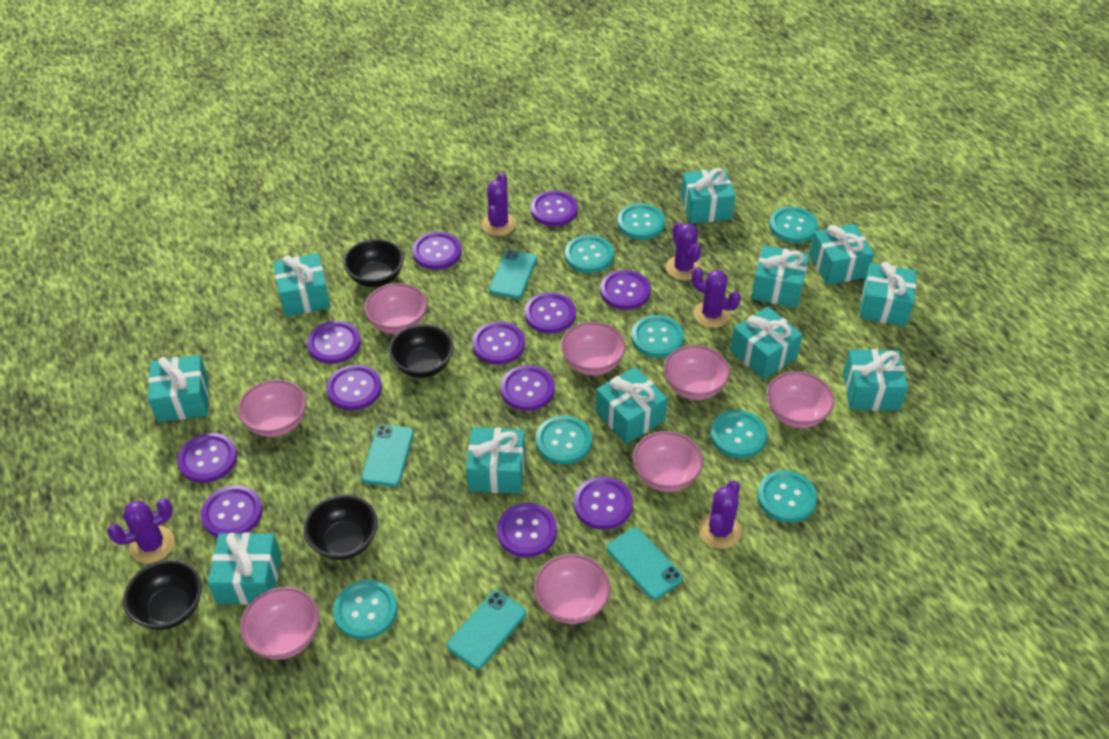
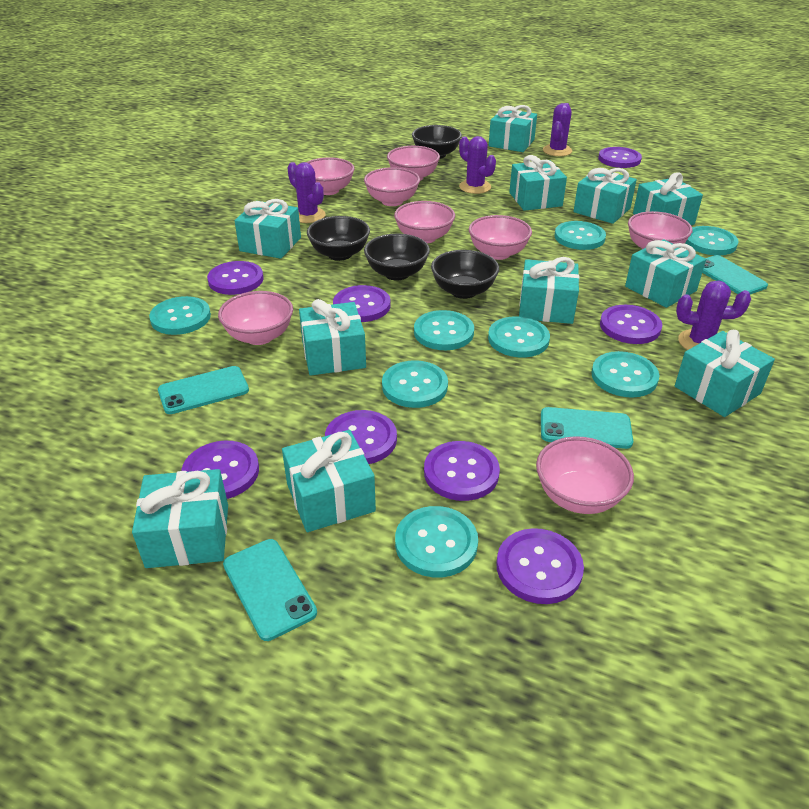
purple button: [178,433,237,483] [201,485,262,538] [307,321,361,364] [326,365,382,410] [412,232,462,270] [472,321,525,365] [497,503,557,557] [500,365,555,411] [524,292,576,334] [531,191,578,226] [574,477,633,530] [600,270,651,310] = 12 -> [181,441,259,499] [207,261,264,295] [325,410,397,464] [333,285,390,322] [424,441,500,501] [497,528,584,604] [598,147,642,168] [600,305,662,344] = 8
purple cactus: [107,498,174,563] [482,173,516,236] [666,222,701,280] [691,267,741,328] [698,480,742,549] = 5 -> [287,162,326,223] [459,136,496,194] [543,103,572,156] [676,281,751,350] = 4

